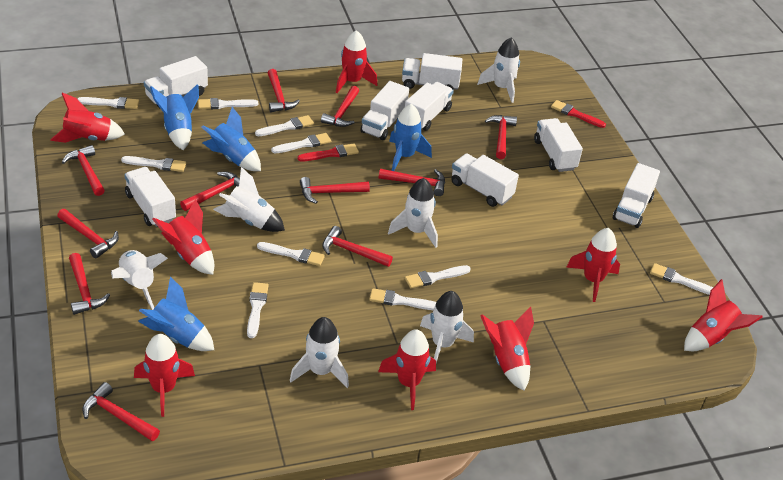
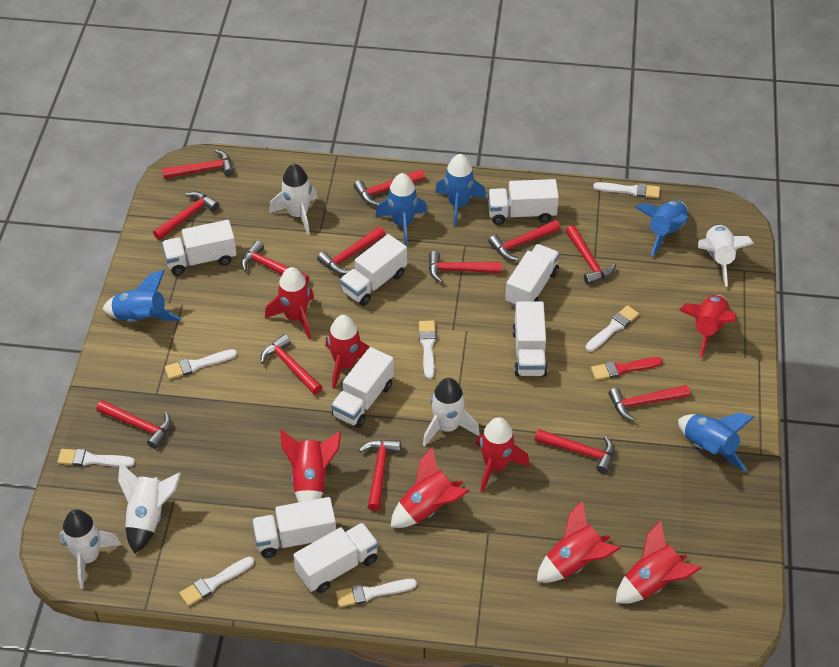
blue rocket: [138,276,214,351] [150,84,199,150] [201,107,261,171] [389,104,432,171] = 4 -> [103,270,182,322] [376,173,427,246] [435,154,486,226] [635,200,689,256] [678,413,754,472] = 5
red brush: [297,144,359,161] [551,100,606,128] = 2 -> [591,357,663,380] = 1
red hammer: [57,209,119,258] [62,145,105,196] [69,253,110,315] [82,382,160,441] [180,171,240,211] [268,69,300,112] [300,177,370,204] [321,86,359,127] [322,226,393,267] [379,169,445,196] [485,115,517,159] = 11 -> [96,400,171,449] [153,192,219,240] [162,150,234,179] [241,241,309,283] [261,334,322,395] [317,227,385,274] [353,169,425,206] [359,440,401,511] [429,251,502,283] [488,220,560,261] [535,429,615,474] [566,225,616,285] [609,385,690,421] = 13
white brush: [77,97,139,109] [121,156,186,172] [198,98,258,109] [247,282,269,338] [255,115,314,136] [257,242,325,266] [271,133,331,153] [369,288,436,310] [405,265,471,288] [650,263,713,295] = 10 -> [58,449,135,467] [165,349,237,379] [179,557,254,606] [336,579,417,607] [419,320,436,379] [585,305,639,352] [593,182,660,198] = 7
white rocket: [111,250,168,310] [213,167,285,232] [290,317,349,388] [388,178,438,248] [420,291,474,363] [477,37,520,103] = 6 -> [59,509,122,589] [118,463,181,553] [269,164,318,235] [423,378,480,447] [698,225,754,287] = 5

